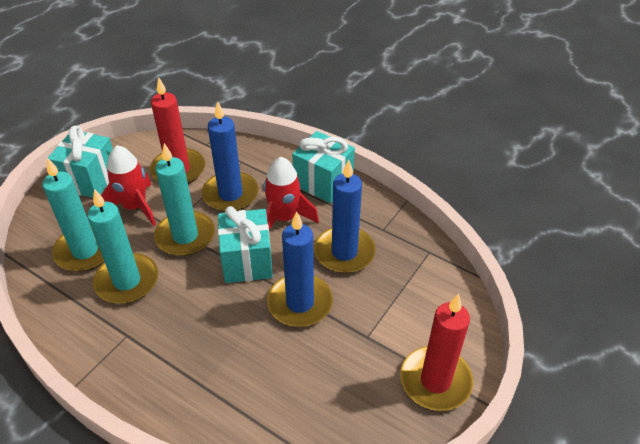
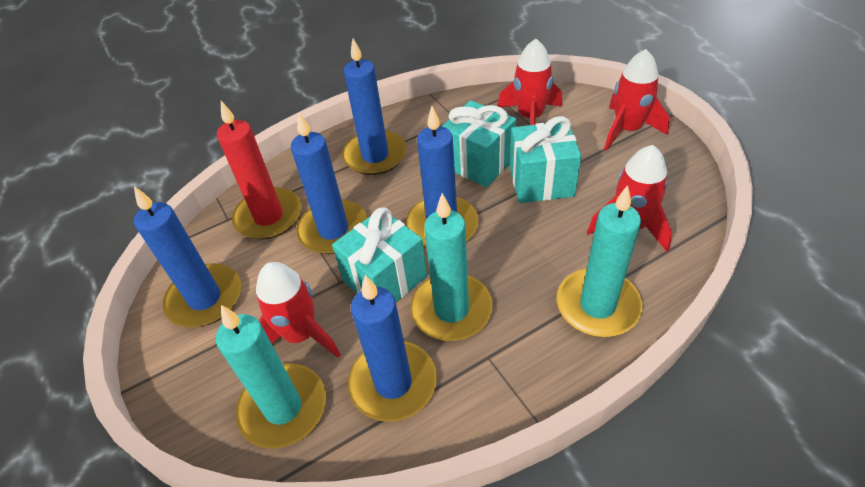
blue candle: [202,101,259,212] [267,211,333,327] [314,159,376,273] = 3 -> [134,186,241,327] [291,112,368,254] [342,39,407,175] [348,275,437,422] [406,106,479,247] = 5
red candle: [150,77,205,184] [400,294,473,411] = 2 -> [217,101,302,240] = 1
red rocket: [101,145,156,226] [263,157,319,229] = 2 -> [256,262,341,358] [498,39,562,125] [587,145,672,252] [604,49,670,150] = 4

